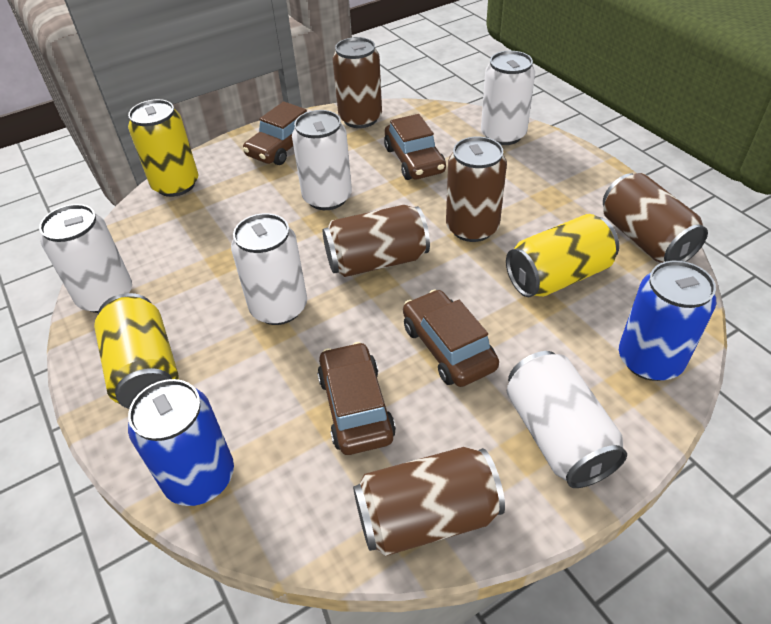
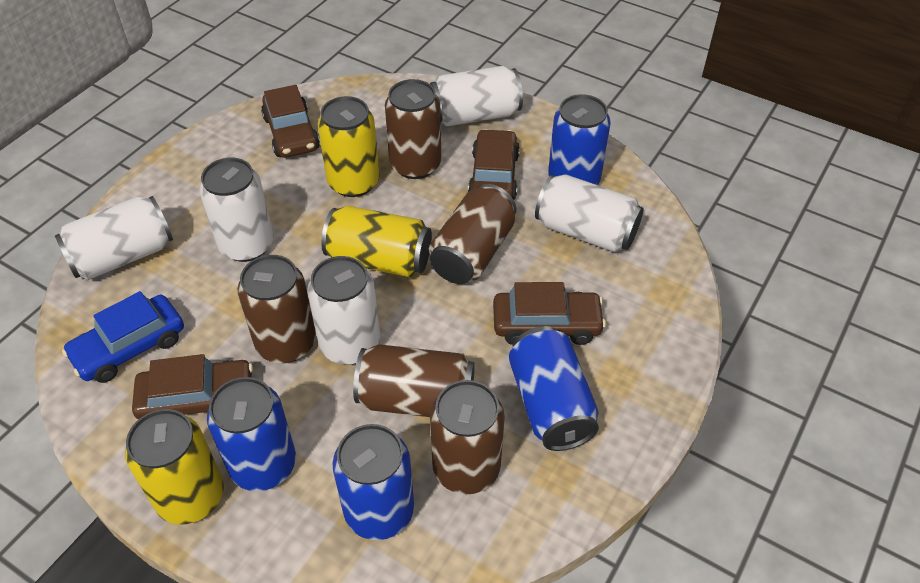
blue can: [128,379,234,506] [619,261,716,381] = 2 -> [207,377,296,491] [333,424,414,540] [508,326,599,451] [548,94,611,185] = 4
blue car: none = 0 -> [62,291,184,383] = 1

